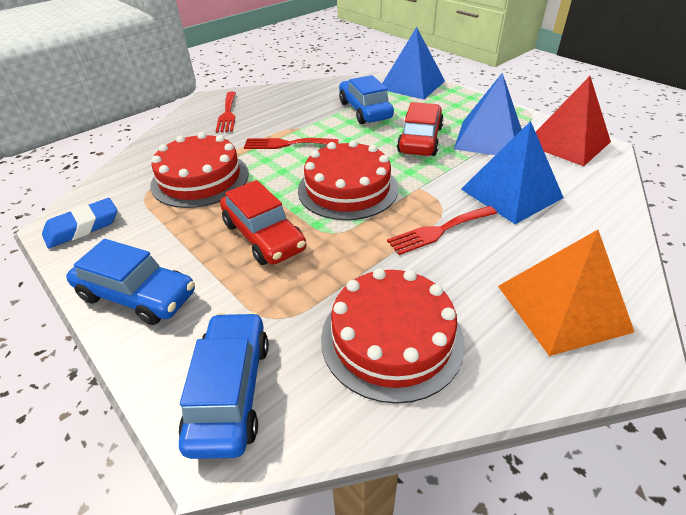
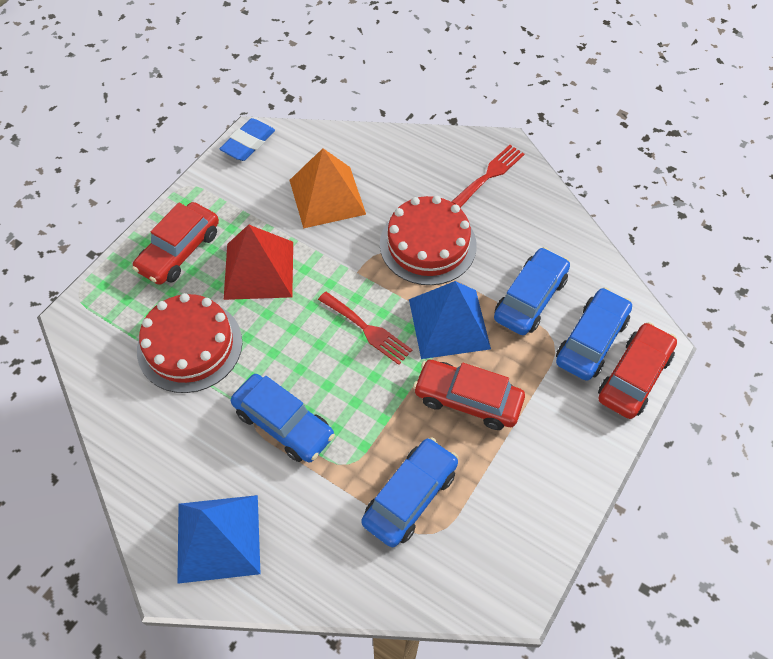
blue car: [66,239,195,325] [179,312,269,459] [339,75,394,124] = 3 -> [231,374,335,463] [361,437,458,547] [494,247,570,335] [556,287,632,381] = 4
blue pyramid: [382,27,445,100] [454,73,522,155] [461,121,564,224] = 3 -> [177,495,260,584] [409,281,491,359] = 2
red cake: [150,132,249,208] [298,140,398,220] [321,268,465,404] = 3 -> [137,293,242,393] [380,196,477,285] = 2
red car: [220,180,306,265] [397,102,444,156] = 2 -> [132,202,219,285] [413,360,525,430] [598,322,677,419] = 3
red fork: [216,91,236,133] [244,138,338,149] [387,206,497,255] = 3 -> [318,292,412,365] [451,145,524,208] = 2

